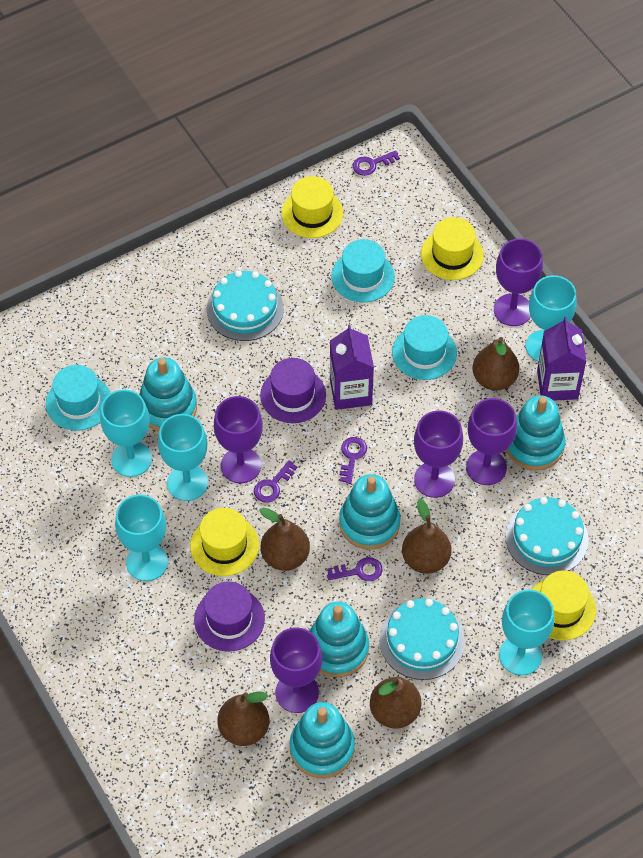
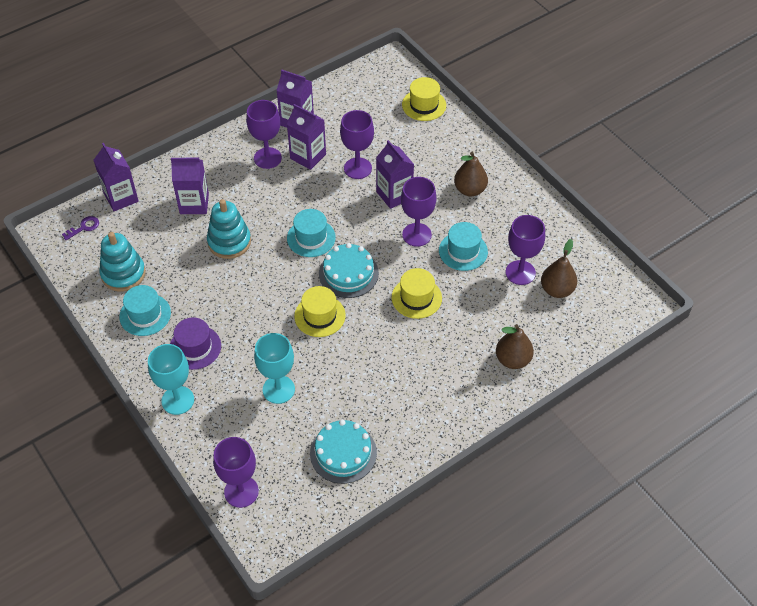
brown pear: [218,691,269,746] [259,508,310,571] [370,677,421,728] [402,499,451,574] [472,337,519,391] = 5 -> [454,152,488,196] [496,324,534,369] [541,239,577,298] = 3
purple carton: [330,324,374,410] [537,317,587,401] = 2 -> [94,143,139,211] [171,157,209,214] [276,70,314,128] [287,104,326,170] [376,140,414,209] = 5
purple hat: [194,581,265,652] [260,358,326,423] = 2 -> [170,317,221,370] = 1
purple key: [254,460,297,503] [327,557,383,581] [340,437,367,484] [353,150,400,176] = 4 -> [62,216,99,240] = 1
turquoise cake: [207,270,284,341] [379,599,465,680] [505,497,589,575] = 3 -> [310,420,377,484] [319,243,379,298] = 2
turquoise goblet: [100,389,152,477] [115,495,168,581] [158,414,208,501] [499,589,554,675] [526,275,577,362] = 5 -> [148,344,194,415] [254,333,295,404] = 2
turquoise stacking toy: [139,357,197,431] [289,702,355,778] [309,602,369,677] [339,474,400,550] [506,395,566,471] = 5 -> [99,232,146,292] [207,199,251,259] = 2
yellow hat: [190,508,259,576] [281,176,343,238] [421,217,484,280] [531,571,596,640] = 4 -> [294,286,346,337] [392,268,442,319] [402,77,446,121] = 3

